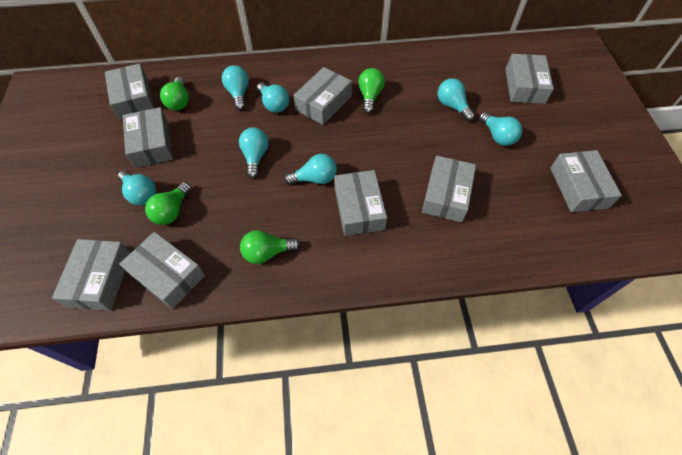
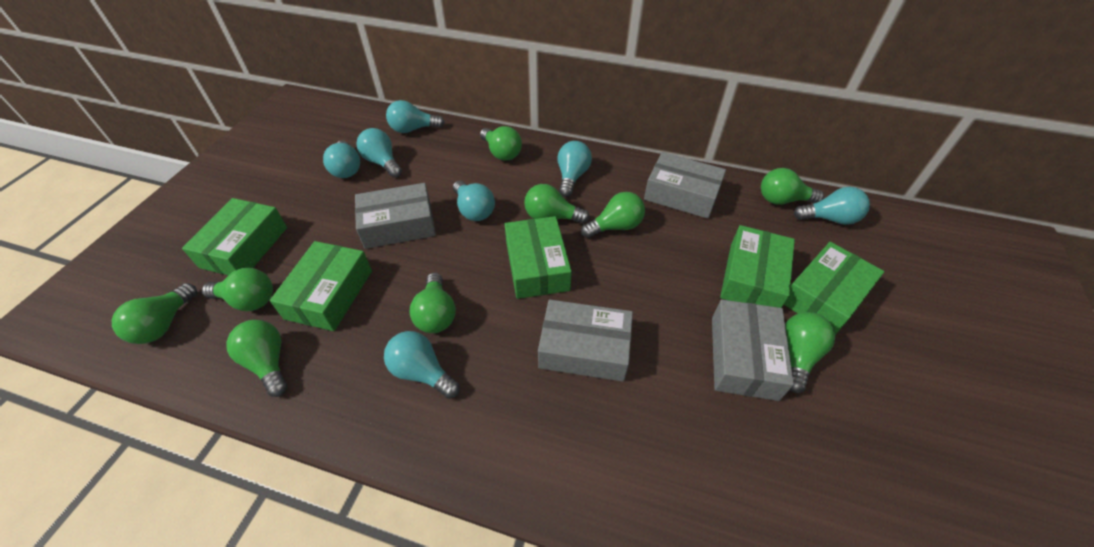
green box: none = 0 -> [182,198,287,275] [270,241,372,331] [505,216,572,299] [720,225,795,308] [784,242,884,335] = 5
green light bulb: [145,182,191,225] [160,77,189,110] [240,230,300,264] [358,68,385,114] = 4 -> [112,283,197,344] [202,268,273,311] [227,320,288,397] [410,273,456,333] [480,126,522,161] [524,184,590,224] [581,192,645,238] [761,168,824,205] [785,312,835,393] = 9
grey box: [52,239,131,311] [105,63,154,120] [119,232,205,309] [123,107,173,168] [293,67,352,125] [334,170,387,236] [422,156,476,222] [505,54,554,104] [550,150,622,213] = 9 -> [355,183,436,249] [538,300,633,382] [644,152,726,219] [712,300,794,401] = 4

